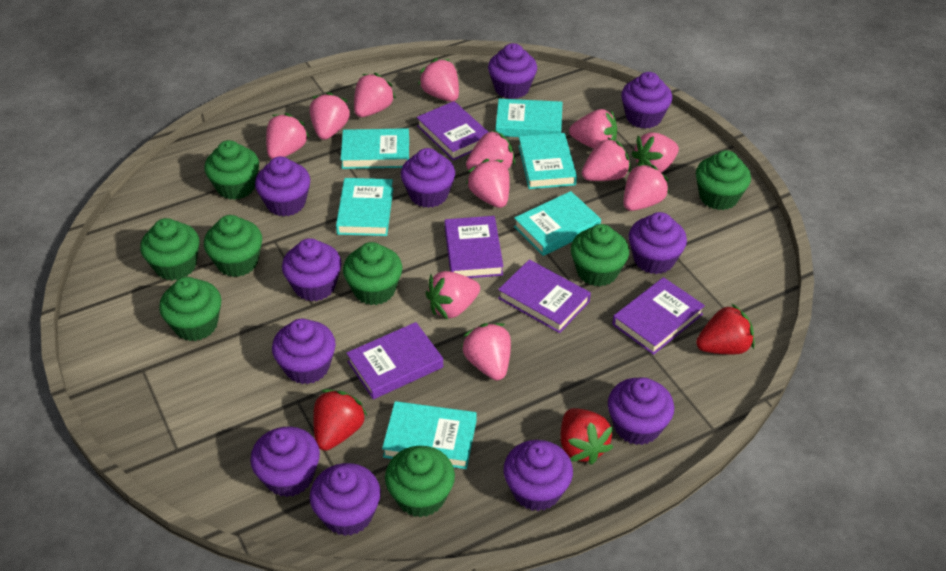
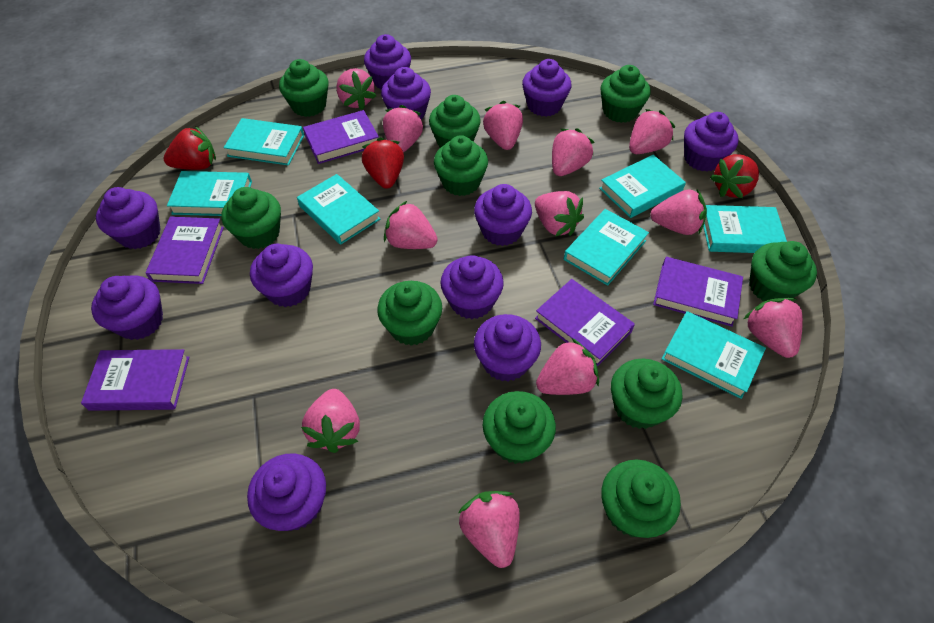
green cupcake: [140,218,199,281] [159,277,221,341] [204,140,259,200] [204,215,262,277] [343,242,402,305] [385,446,455,518] [571,224,629,286] [696,150,751,210] = 8 -> [221,187,281,249] [279,59,329,117] [377,281,442,346] [429,95,481,148] [434,135,488,196] [483,391,556,464] [600,65,651,123] [601,460,681,538] [611,359,682,429] [749,241,817,301] = 10
turquoise book: [336,178,393,236] [341,128,409,169] [382,401,476,469] [496,99,562,137] [514,191,601,256] [518,133,577,189] = 6 -> [167,171,252,216] [224,118,304,166] [297,174,380,245] [564,209,649,286] [599,155,686,218] [662,311,766,399] [703,205,787,253] = 7

